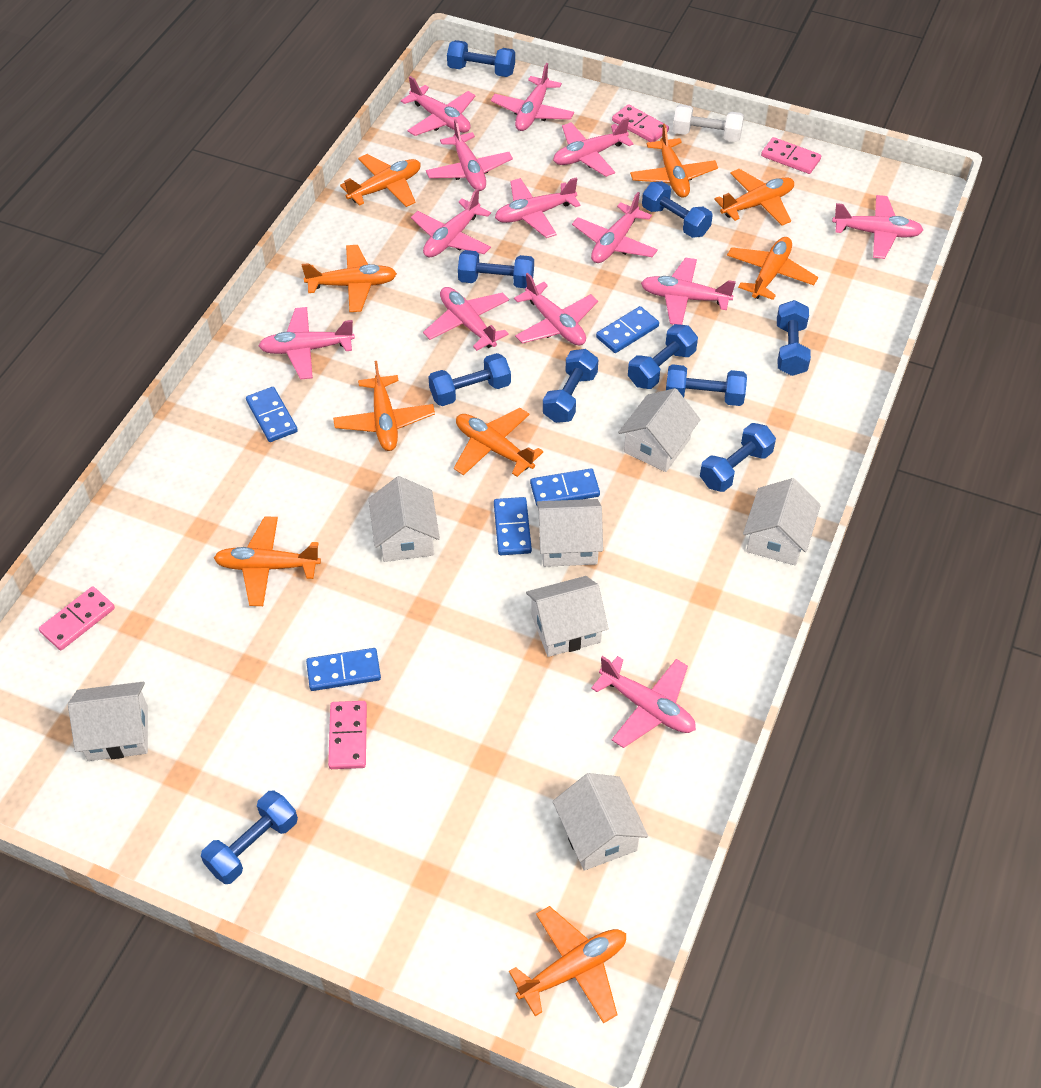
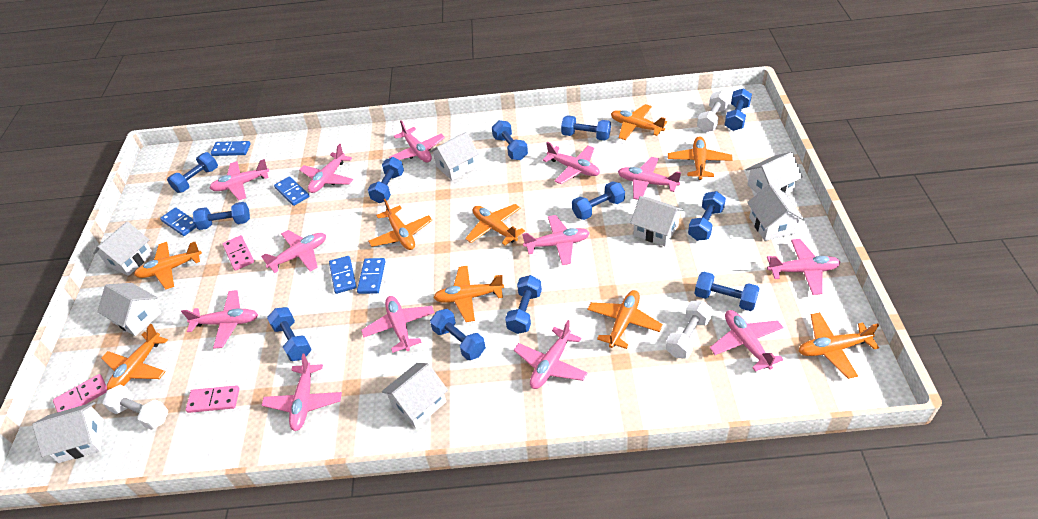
blue dumbbell: [201,790,298,884] [428,353,511,406] [447,40,515,77] [458,250,534,288] [543,349,598,423] [628,324,698,389] [642,181,713,238] [666,364,747,406] [700,423,776,492] [777,300,811,376] = 10 -> [167,152,218,193] [193,202,250,230] [267,307,312,361] [368,157,404,203] [430,309,486,360] [492,120,528,160] [505,275,542,334] [561,115,611,141] [572,181,625,220] [688,191,726,241] [694,272,760,311] [725,88,752,131] = 12
pink domino: [39,587,115,650] [328,701,367,769] [612,104,669,142] [761,137,821,174] = 4 -> [53,374,107,412] [186,385,239,413] [222,235,254,271] = 3
white dumbbell: [673,104,744,142] = 1 -> [102,385,168,430] [666,301,713,359] [697,91,730,132] = 3
white house: [68,682,148,761] [369,476,440,562] [526,576,608,657] [537,499,603,567] [553,773,648,871] [618,388,701,472] [743,478,821,566] = 7 -> [32,402,104,463] [93,221,153,276] [97,283,162,336] [382,363,448,428] [430,132,479,180] [630,196,684,247] [746,152,803,194] [747,184,805,241] = 8

